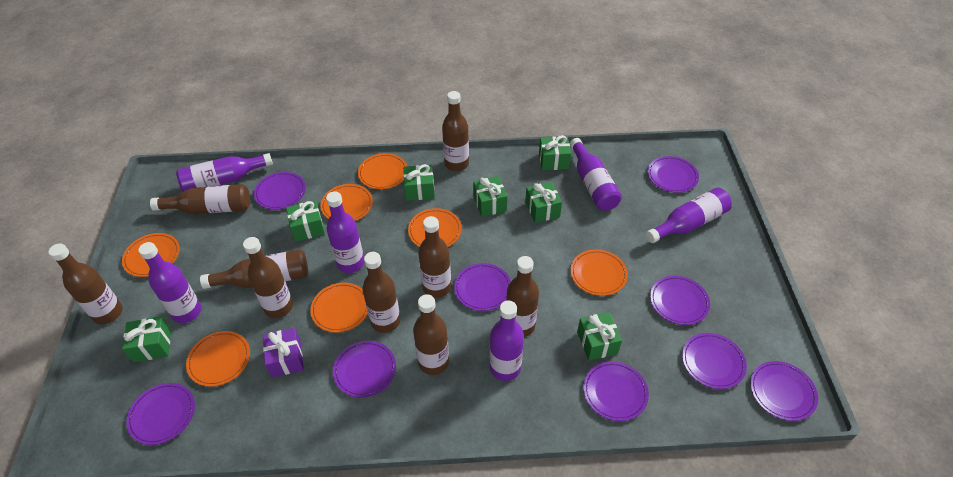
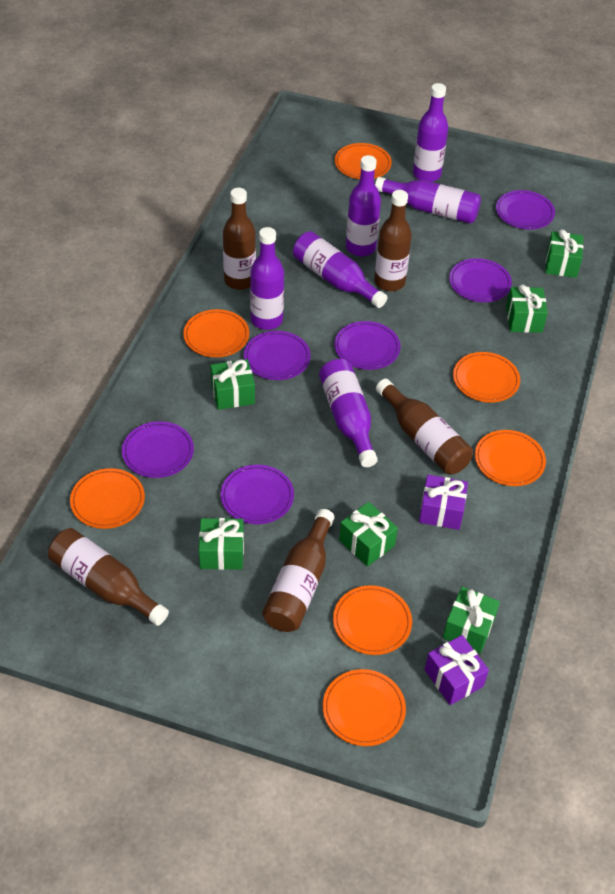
brown bottle: [48,243,123,324] [150,184,250,214] [200,249,308,289] [243,237,293,318] [362,252,400,333] [413,294,449,375] [418,216,451,298] [442,91,469,171] [506,256,539,337] = 9 -> [48,528,169,626] [223,188,256,290] [262,509,335,632] [374,190,412,291] [376,379,473,474] = 5
green gift: [122,317,171,362] [286,200,325,242] [403,164,435,201] [473,176,507,217] [525,182,562,223] [539,135,571,170] [577,312,622,361] = 7 -> [199,518,244,570] [210,359,255,410] [339,502,398,567] [443,587,500,653] [506,284,548,333] [545,229,583,278] = 6
purple gift: [263,328,304,377] = 1 -> [419,475,468,530] [425,635,489,705] = 2
purple plate: [126,383,195,445] [254,172,306,210] [333,341,396,398] [454,263,511,311] [583,361,649,421] [648,156,699,193] [650,276,710,325] [682,333,747,389] [750,361,818,421] = 9 -> [122,421,194,478] [221,465,294,524] [244,331,311,380] [335,321,400,370] [449,258,512,302] [496,190,555,229] = 6

